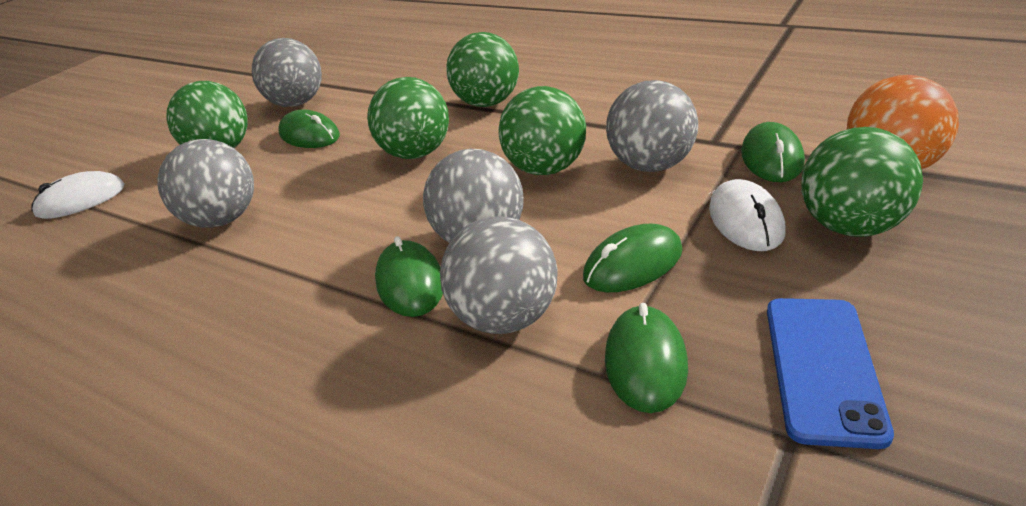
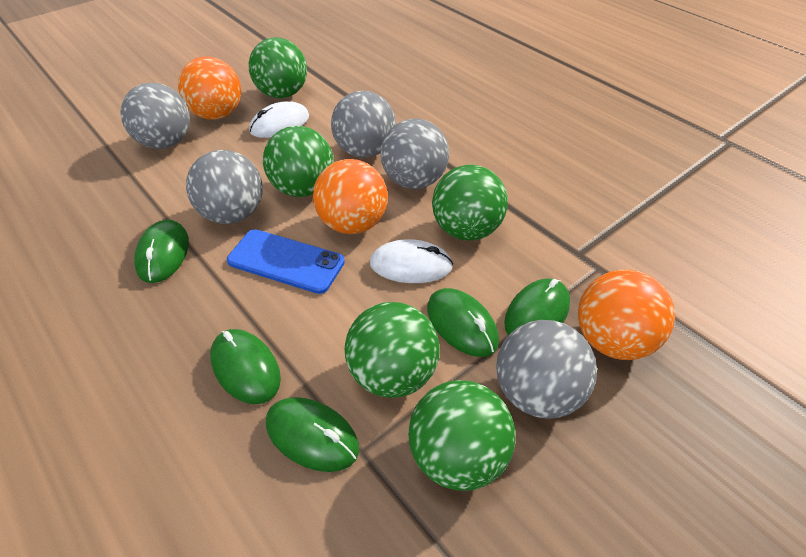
orange ball: [847,75,959,169] = 1 -> [178,56,241,120] [313,159,388,234] [578,270,675,360] = 3

